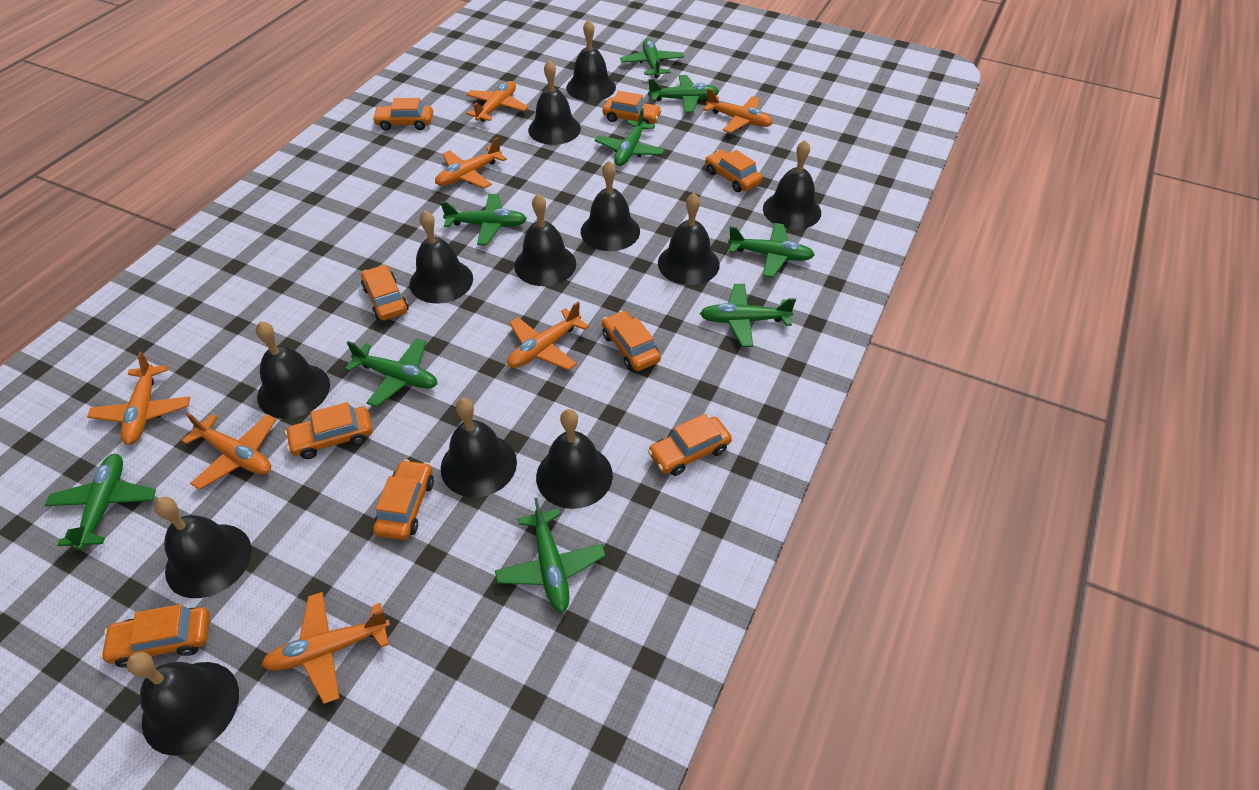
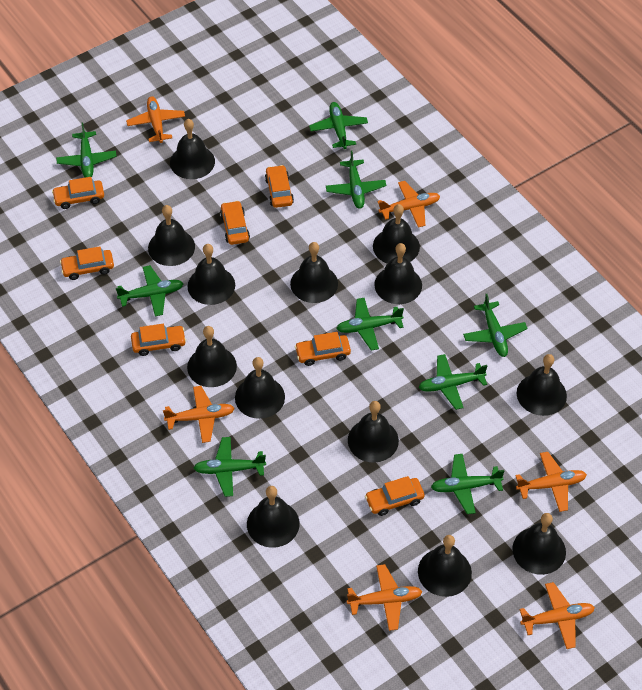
black bell: [126,652,239,756] [154,497,252,598] [256,321,330,419] [410,210,473,303] [441,398,517,497] [514,194,576,286] [528,60,581,145] [536,409,613,509] [566,19,616,101] [581,161,640,251] [658,193,720,285] [763,140,821,230] = 12 -> [148,205,195,266] [170,119,215,179] [187,244,235,305] [187,326,237,387] [235,357,285,419] [247,486,300,548] [290,242,338,303] [348,401,399,463] [373,204,420,263] [374,243,422,304] [418,535,472,597] [512,513,566,575] [517,354,567,416] = 13
orange car: [100,604,210,668] [285,402,373,459] [361,265,408,321] [372,98,433,131] [373,460,434,540] [602,311,661,371] [603,91,662,124] [648,414,732,476] [705,149,763,192] = 9 -> [52,177,104,209] [60,246,114,280] [131,324,186,356] [220,201,250,245] [265,165,294,208] [295,332,351,366] [365,476,425,516] = 7
orange plane: [87,352,190,445] [181,412,276,490] [261,592,390,704] [435,137,507,188] [466,81,528,122] [507,302,589,370] [703,88,773,133] = 7 -> [126,96,185,143] [163,386,235,443] [347,564,423,631] [377,181,440,228] [515,452,587,512] [519,582,595,649] = 6

